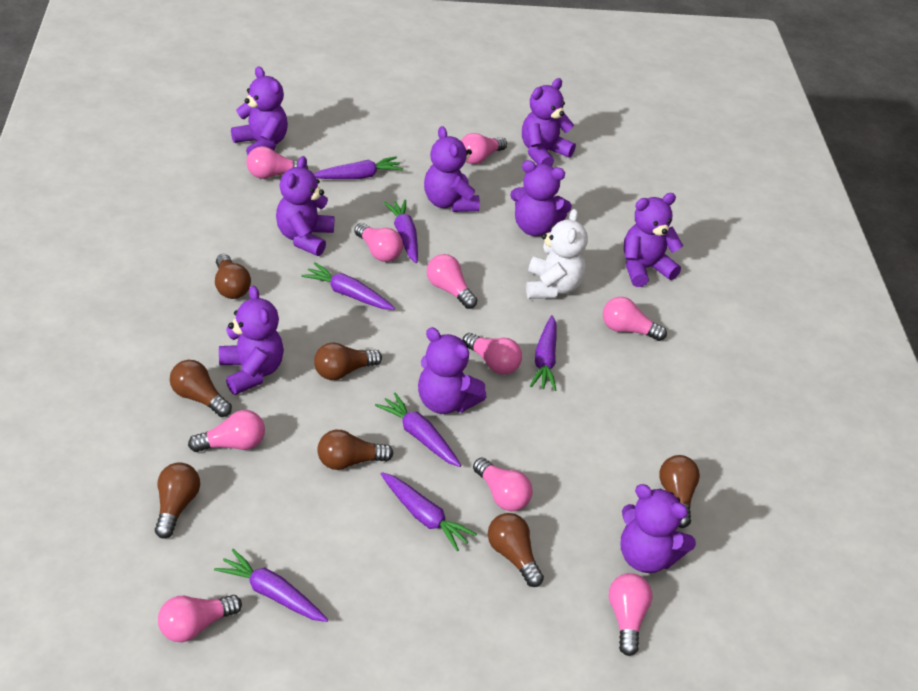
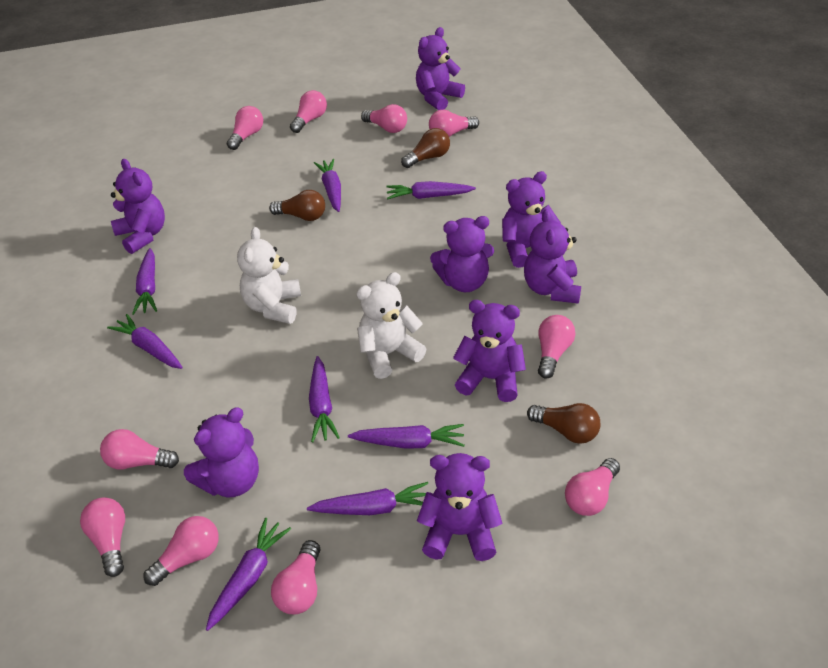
brown light bulb: [155,462,200,539] [170,360,232,417] [215,254,251,299] [314,342,382,380] [317,430,394,470] [488,513,544,587] [659,455,700,528] = 7 -> [269,190,325,221] [401,128,450,168] [527,403,600,444] = 3
purple carrot: [214,549,328,622] [301,262,395,310] [314,156,403,179] [375,393,461,467] [381,472,477,551] [383,200,418,263] [530,315,557,391] = 7 -> [107,314,183,369] [132,248,157,315] [206,518,291,631] [307,482,428,515] [309,356,340,442] [314,159,341,212] [348,424,465,449] [386,181,476,200] = 8
purple teddy bear: [219,285,284,395] [231,66,288,155] [276,156,334,256] [418,328,487,414] [424,126,480,212] [510,160,572,236] [522,78,576,166] [621,484,696,573] [624,193,683,287] = 9 -> [111,159,165,254] [184,407,259,497] [416,27,465,110] [417,453,502,561] [430,216,494,292] [453,300,526,402] [502,171,561,268] [524,209,581,304] = 8
white teddy bear: [526,209,588,299] = 1 -> [237,227,301,324] [356,272,426,379] = 2

